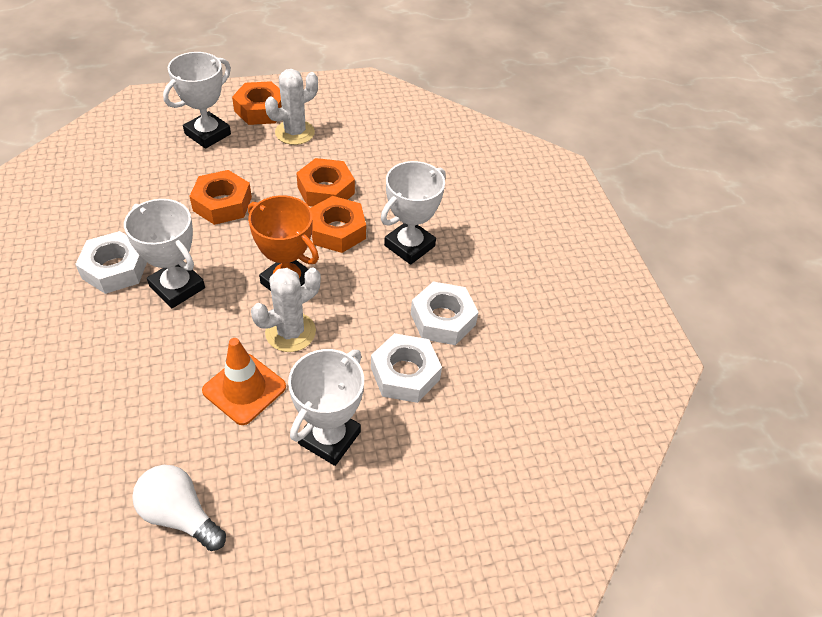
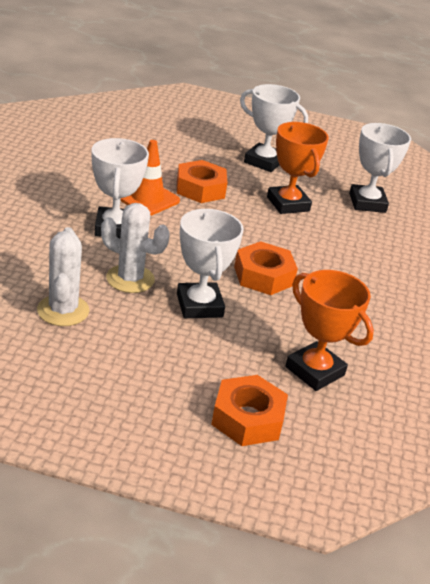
orange nut: [189,170,252,225] [232,81,282,125] [296,158,355,207] [310,196,366,253] = 4 -> [177,160,228,203] [211,375,288,446] [234,241,298,295] = 3
orange trophy: [248,195,319,291] = 1 -> [267,122,329,214] [285,270,374,391] = 2
white light bulb: [132,465,226,551] = 1 -> none = 0
white nut: [75,231,147,294] [371,333,442,403] [411,281,479,345] = 3 -> none = 0

